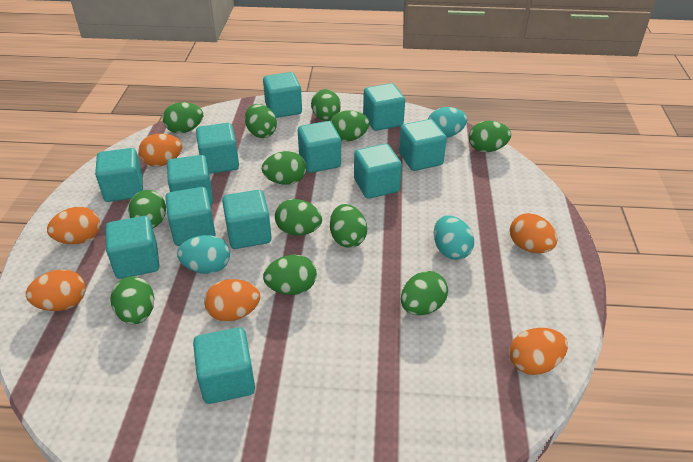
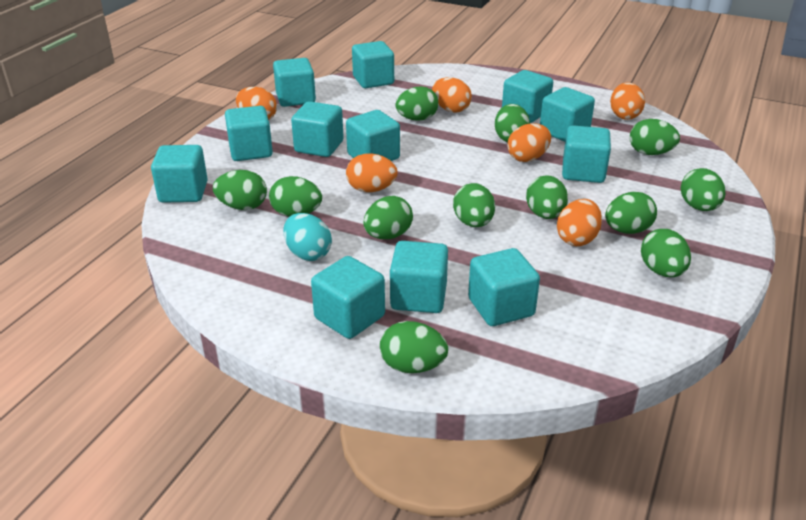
turquoise egg: [177,235,230,274] [428,107,467,138] [434,215,474,260] = 3 -> [284,213,332,261] = 1

